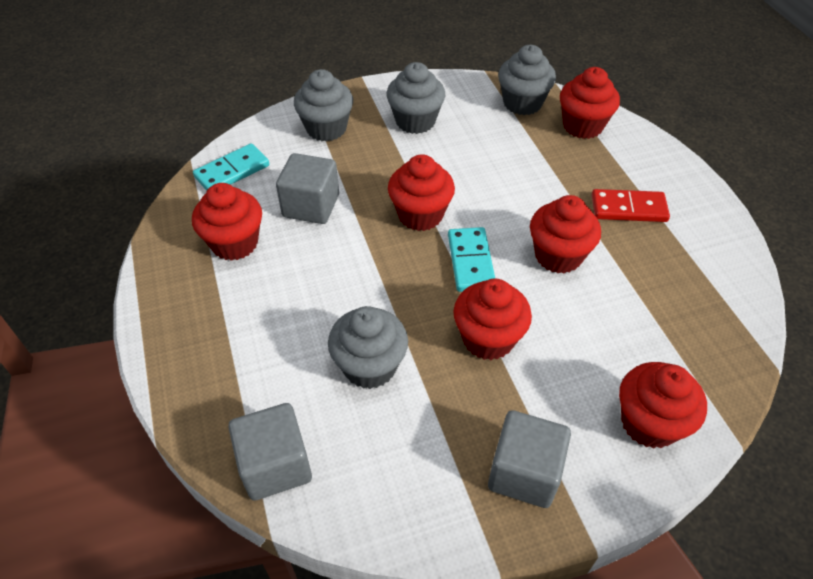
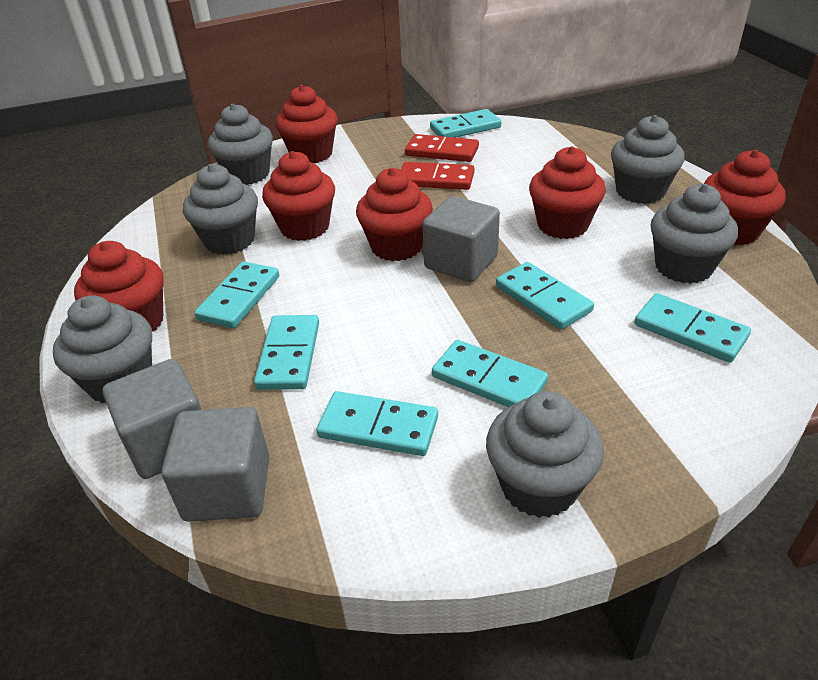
grey cupcake: [294,69,353,141] [328,306,408,389] [386,62,445,134] [498,45,556,115] = 4 -> [53,295,152,403] [183,164,258,255] [208,104,273,185] [486,391,604,518] [611,115,685,204] [651,184,738,284] = 6
red domino: [592,189,670,222] = 1 -> [401,162,474,190] [405,134,479,162] = 2
turquoise domino: [193,143,269,191] [448,227,495,292] = 2 -> [194,261,279,328] [254,315,319,390] [316,391,438,456] [430,109,501,138] [432,340,548,407] [496,262,594,329] [634,293,751,363] = 7

